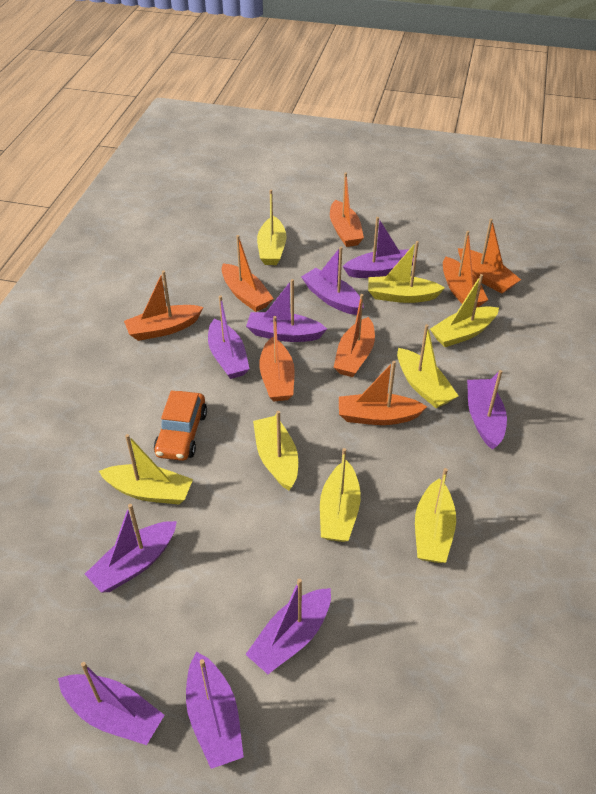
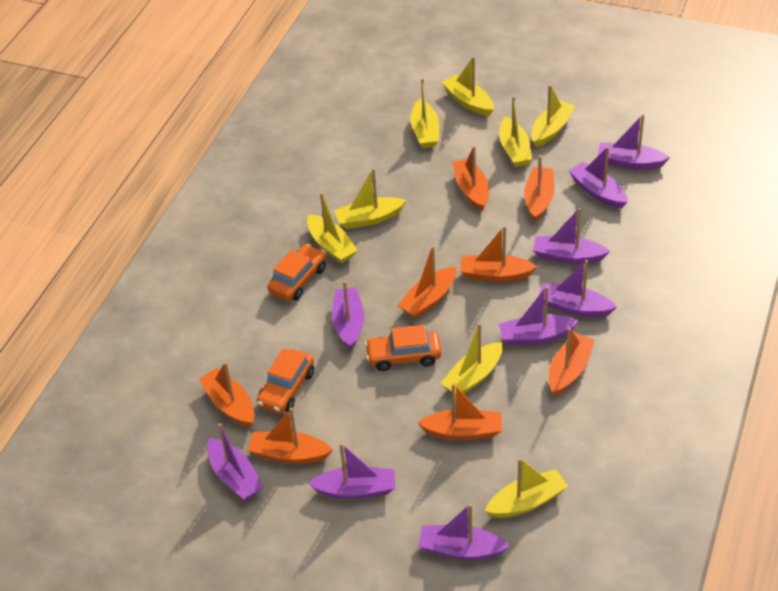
orange car: [154,391,207,461] = 1 -> [257,349,314,413] [268,244,326,301] [365,325,441,371] = 3

